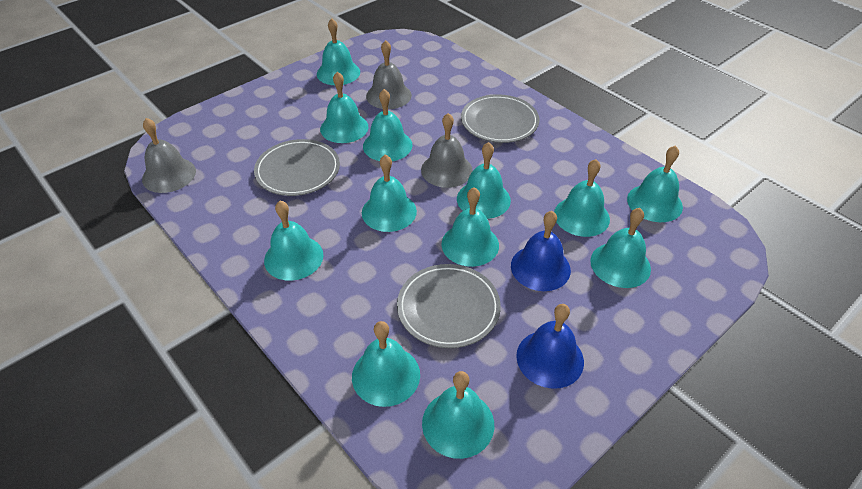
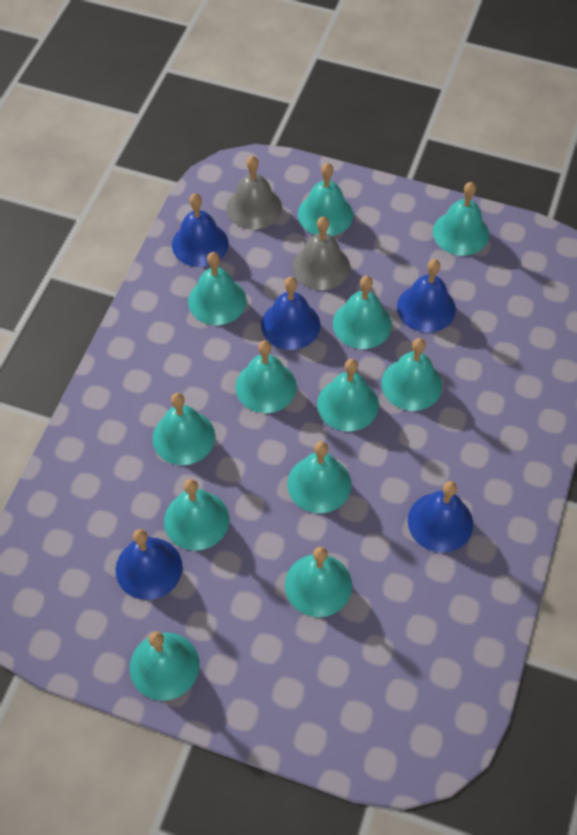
blue bell: [511,211,571,291] [516,304,584,389] = 2 -> [116,529,182,600] [172,193,229,267] [261,277,320,350] [397,259,456,332] [408,481,473,553] = 5
grey bell: [142,118,196,193] [366,40,412,109] [421,113,473,188] = 3 -> [226,156,282,230] [293,217,350,290] = 2
grey plate: [254,139,340,196] [397,264,501,348] [461,94,539,143] = 3 -> none = 0

